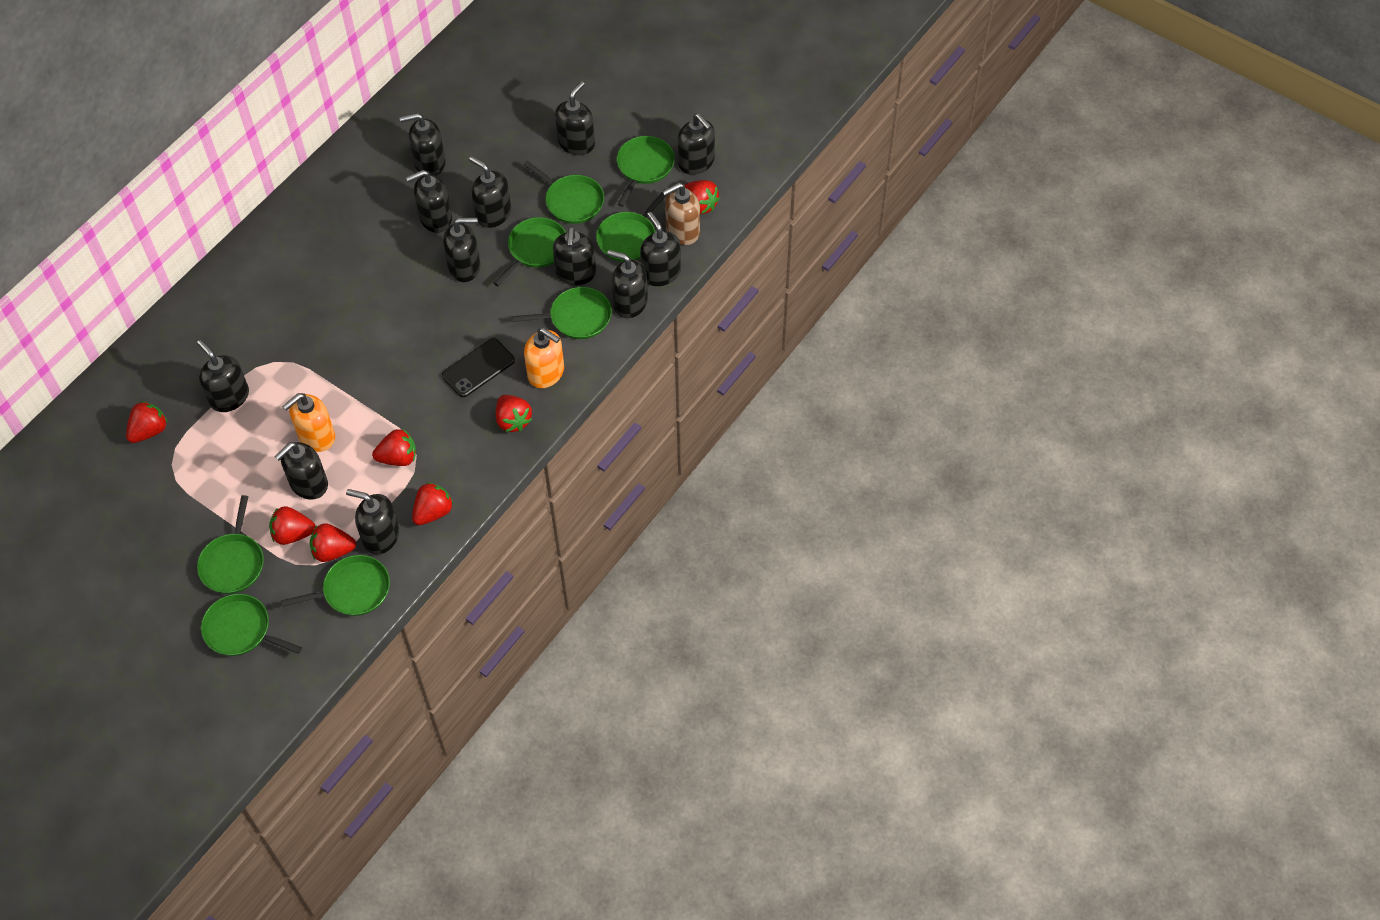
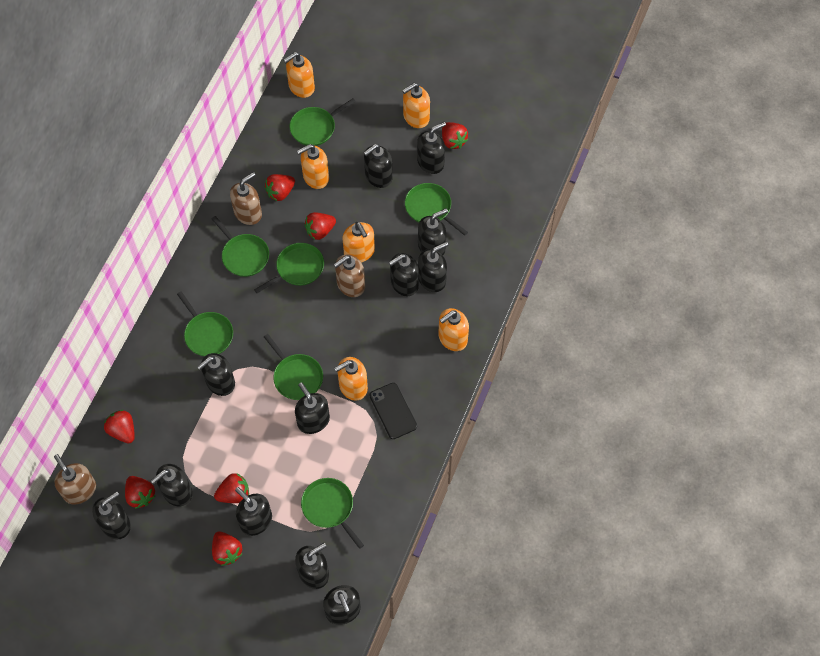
brown soap dispenser: [662,183,700,245] = 1 -> [54,454,96,504] [230,172,262,225] [333,254,365,297] = 3
green pan: [197,495,264,594] [201,594,302,656] [281,555,390,616] [493,217,566,286] [512,287,612,339] [523,161,604,224] [596,189,666,262] [617,136,675,207] = 8 -> [177,291,233,356] [212,216,269,277] [254,243,324,293] [264,334,323,400] [289,98,356,146] [301,478,364,549] [405,183,468,236] = 7
orange soap dispenser: [282,393,335,452] [524,328,564,388] = 2 -> [284,52,315,98] [297,144,329,189] [334,357,368,401] [342,222,375,263] [402,83,430,128] [438,308,469,351] = 6

